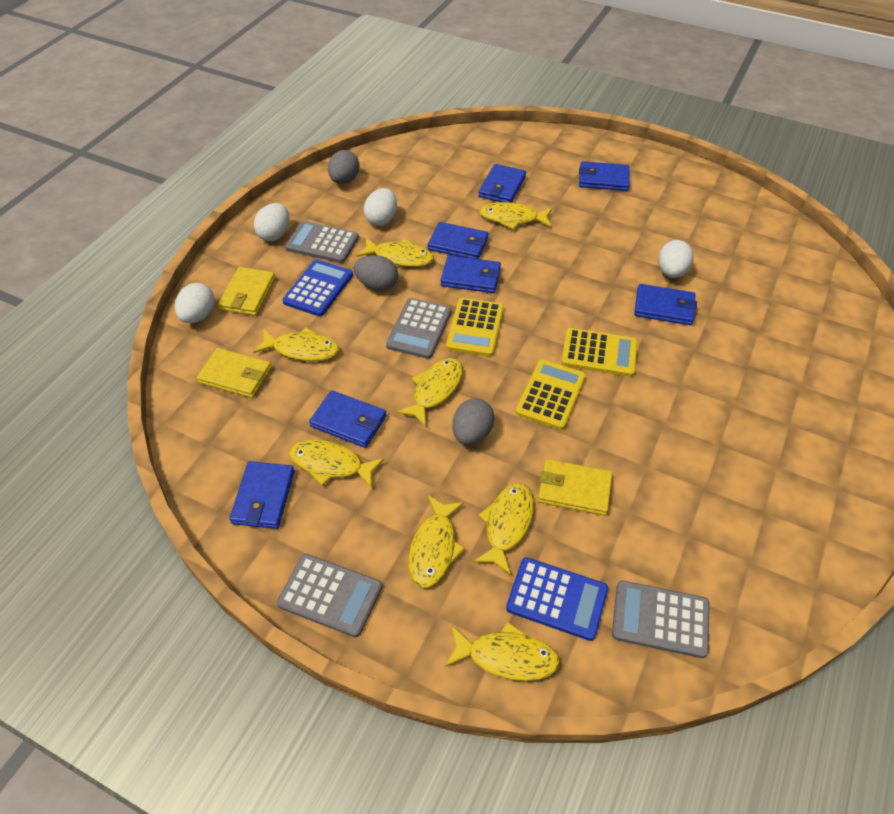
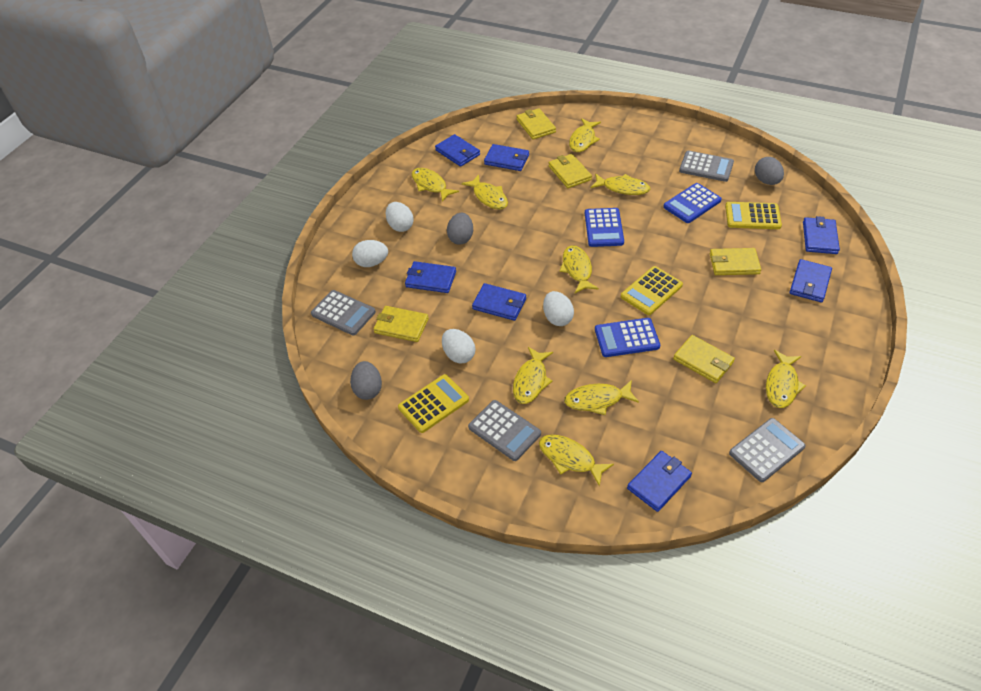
blue calculator: [282,259,353,316] [506,557,608,641] = 2 -> [585,208,624,247] [595,318,660,357] [663,183,722,223] = 3
yellow fish: [253,327,340,361] [289,440,384,489] [356,237,434,267] [397,358,463,427] [408,495,465,588] [445,622,560,681] [473,483,534,575] [479,202,552,230] = 8 -> [412,168,459,202] [462,175,508,210] [513,347,553,404] [539,435,614,486] [559,245,599,293] [564,380,639,415] [569,118,601,152] [590,174,651,195] [766,350,806,408] = 9
yellow wallet: [197,348,272,398] [218,267,275,316] [538,459,612,516] = 3 -> [373,306,429,342] [517,108,556,139] [548,154,592,188] [673,335,735,383] [710,248,761,275] = 5

